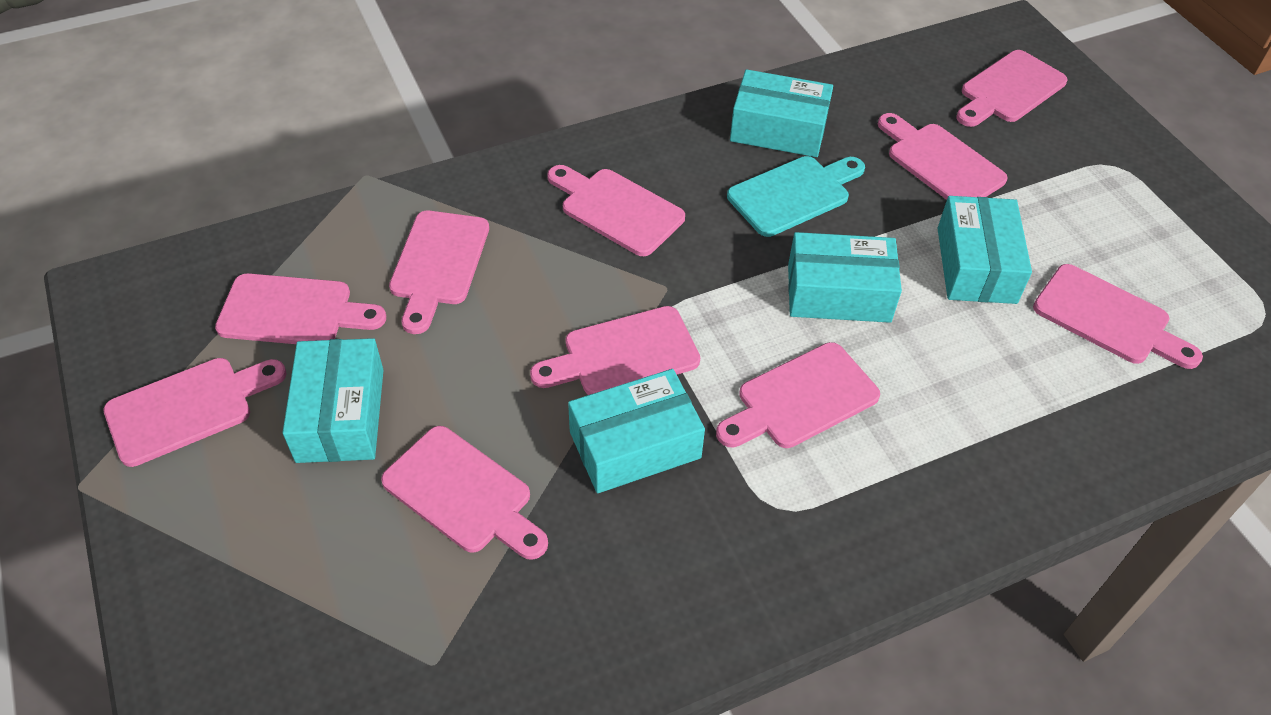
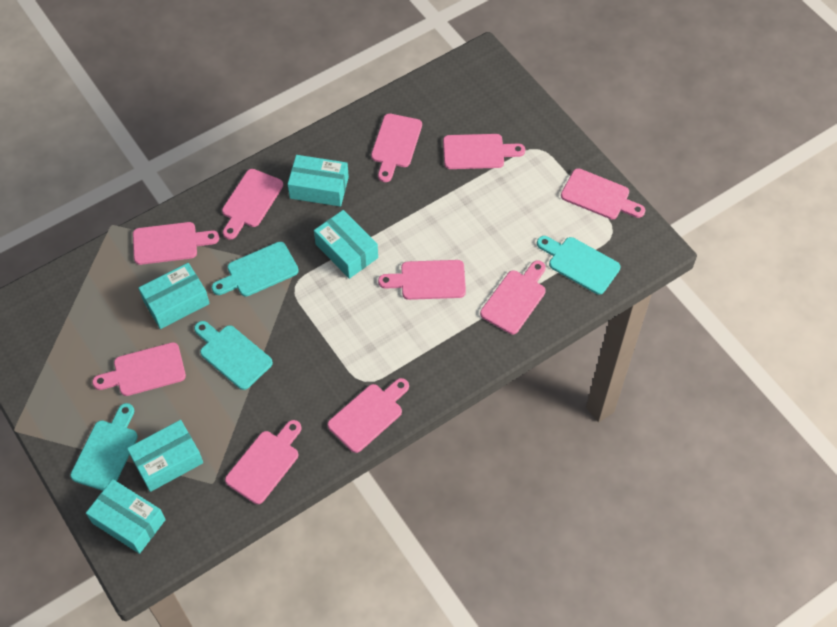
turquoise cutting board: [727,156,865,237] = 1 -> [70,403,138,491] [194,321,273,390] [211,242,299,297] [537,236,621,295] = 4

